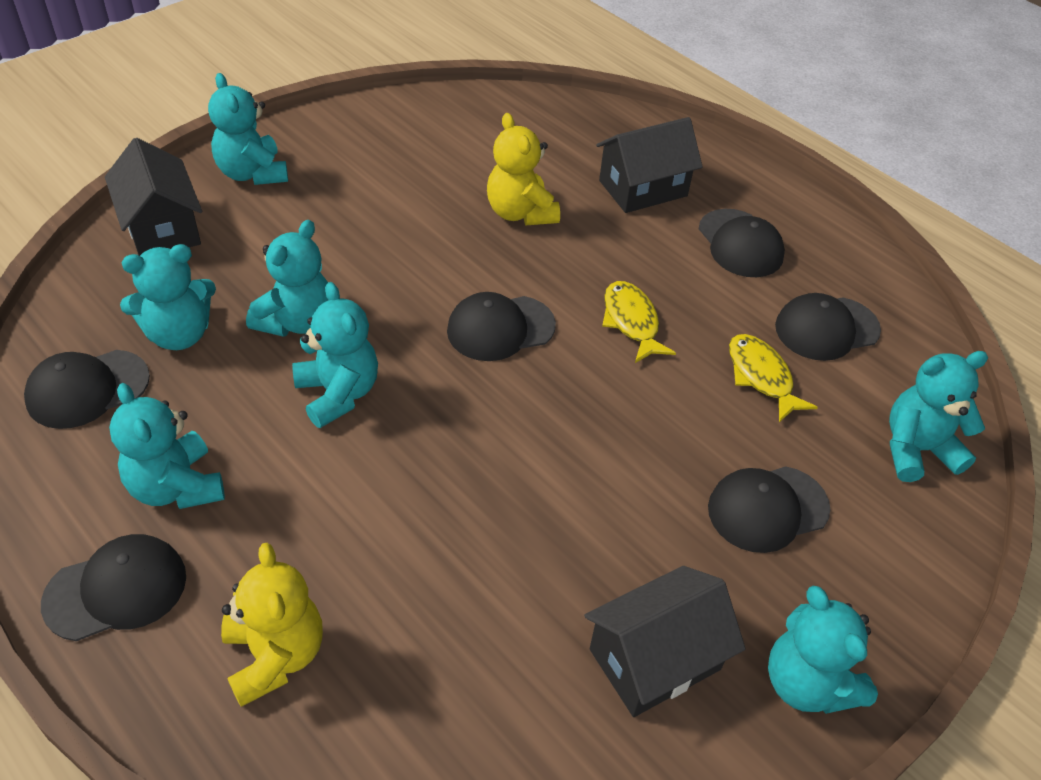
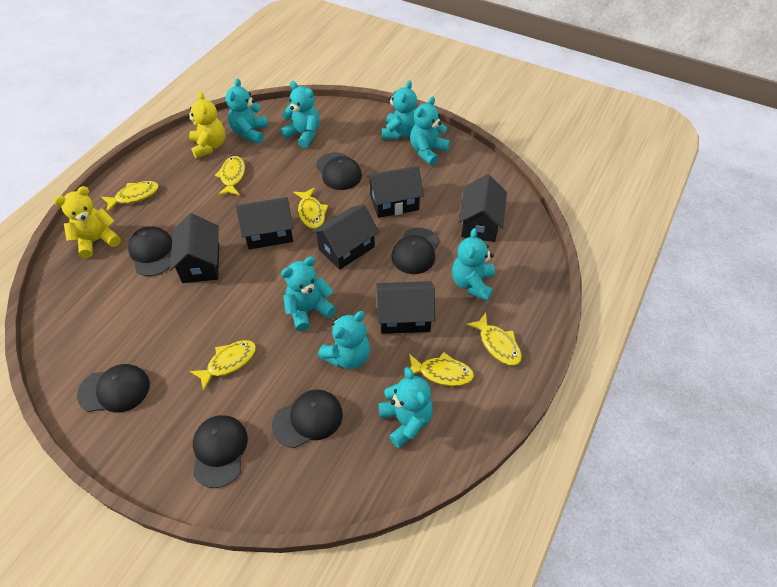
black house: [105,138,202,256] [584,566,746,717] [596,117,703,213] = 3 -> [170,213,219,283] [236,197,293,249] [311,204,379,270] [366,166,424,218] [376,281,435,334] [458,174,507,242] = 6
turquoise teddy bear: [109,383,225,509] [120,244,216,350] [208,73,288,185] [246,220,328,337] [292,282,378,428] [768,586,878,714] [889,351,988,482] = 7 -> [225,78,268,144] [281,81,320,148] [281,256,336,331] [318,311,370,369] [378,367,433,448] [382,80,417,140] [410,96,450,166] [452,228,495,301] = 8
yellow fish: [602,281,676,363] [729,334,818,422] = 2 -> [101,181,159,212] [190,340,256,391] [215,156,245,195] [293,187,328,229] [404,352,474,386] [466,312,522,366] = 6

